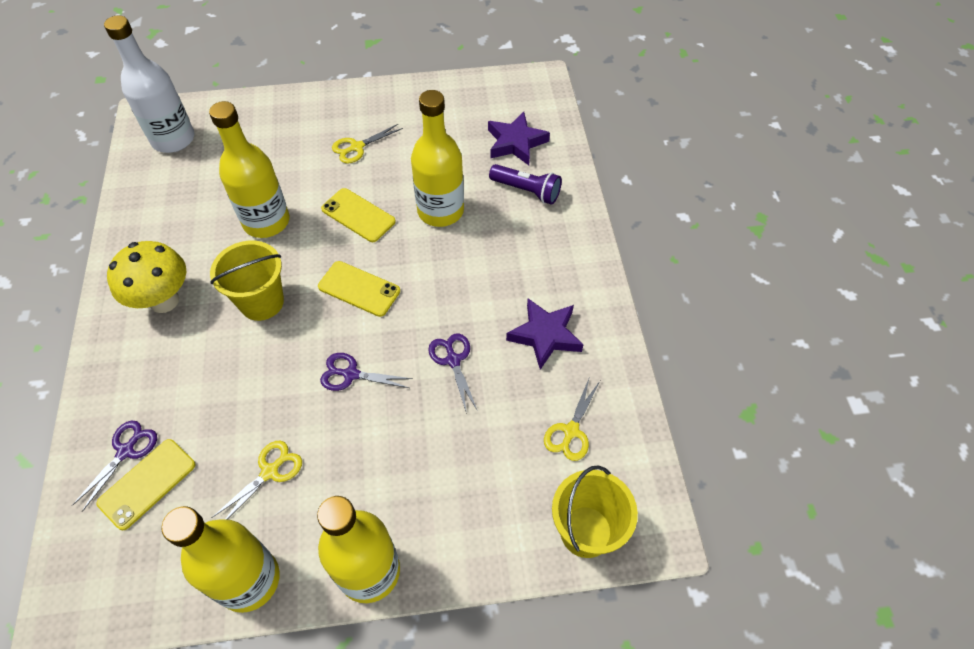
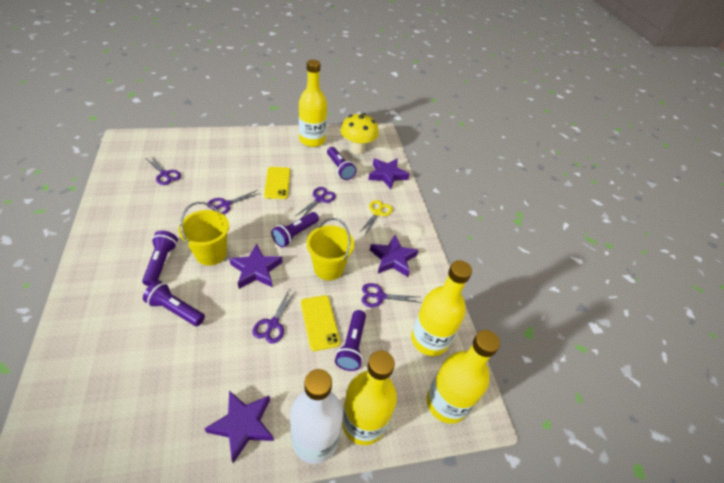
purple flashlight: [489,164,562,205] = 1 -> [142,231,178,286] [143,280,205,326] [271,212,319,248] [327,147,357,180] [335,310,366,371] = 5
purple scissors: [72,421,157,512] [320,353,413,391] [428,333,478,414] = 3 -> [145,156,181,185] [207,190,260,215] [252,288,296,344] [296,187,336,217] [361,283,422,307] = 5
purple star: [488,112,550,165] [506,298,583,370] = 2 -> [204,391,274,463] [229,243,282,289] [369,159,409,189] [370,235,418,277] = 4
yellow phone: [97,439,195,530] [318,261,400,317] [321,188,396,242] = 3 -> [264,167,290,199] [301,295,340,351] = 2
yellow scissors: [212,441,302,520] [332,124,403,164] [544,379,600,461] = 3 -> [359,200,393,235] = 1

